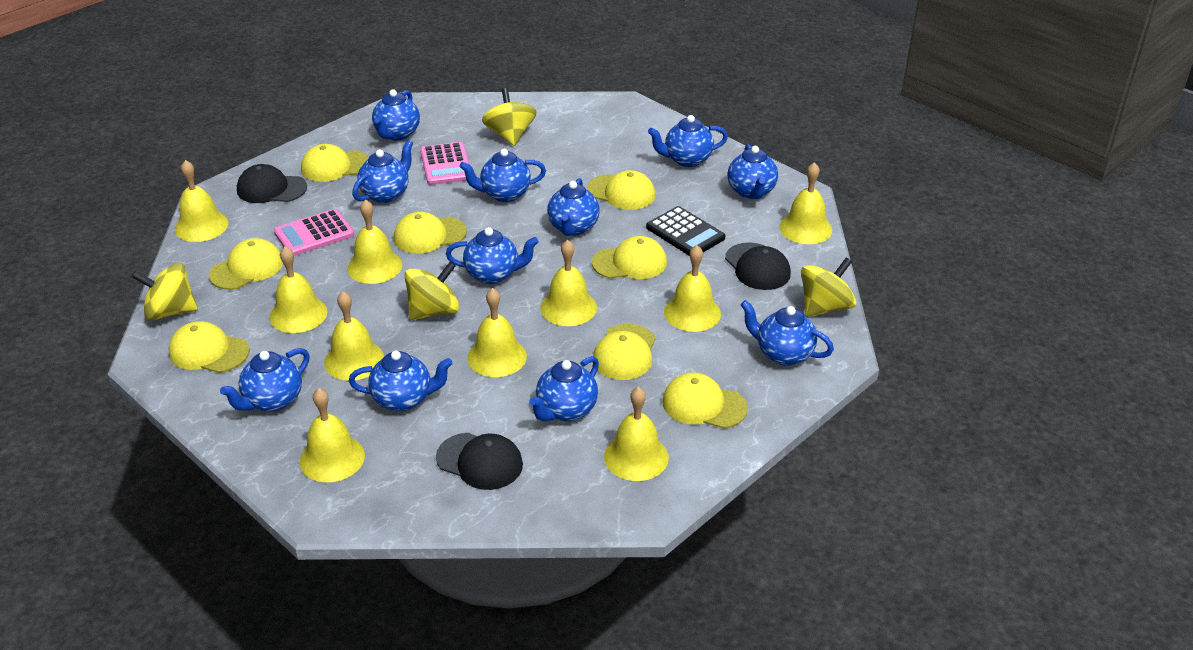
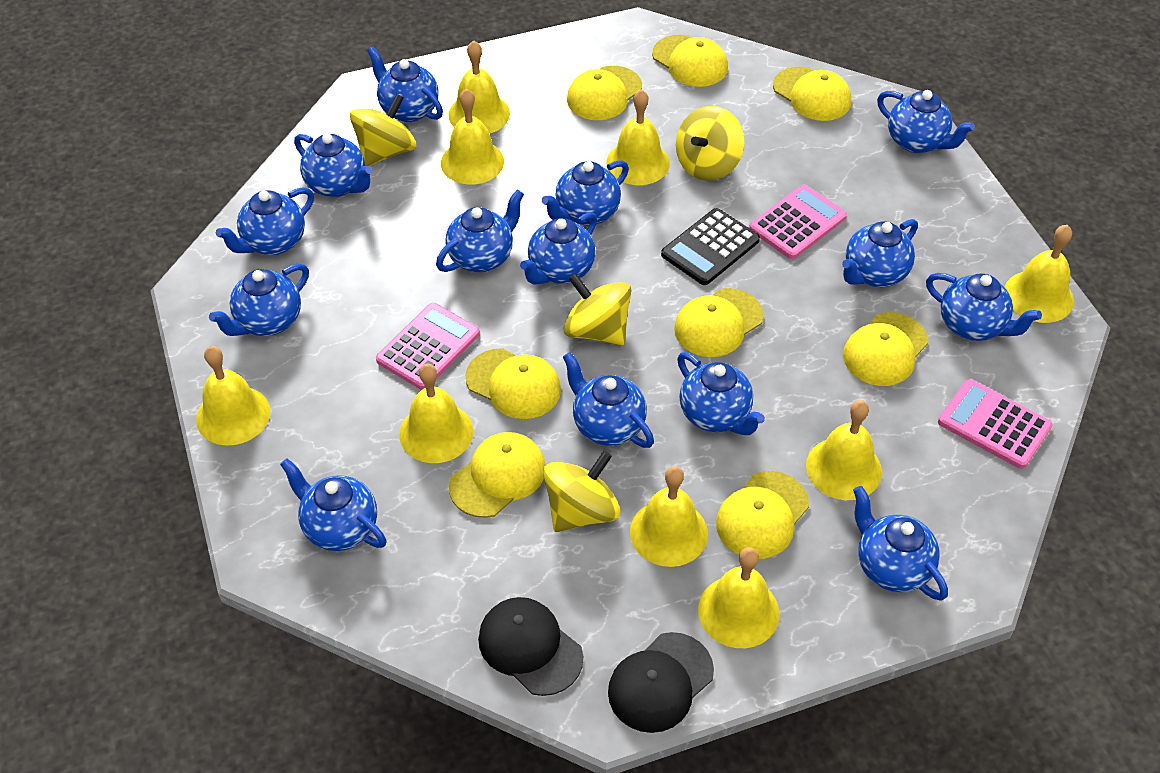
black cap: [237,164,307,203] [436,433,523,490] [725,242,791,290] = 3 -> [478,597,583,696] [608,632,714,733] = 2
blue teapot: [220,348,310,412] [349,351,453,411] [352,140,413,203] [372,89,420,141] [446,227,539,284] [460,149,546,202] [529,356,599,421] [547,178,600,236] [648,115,728,167] [727,144,778,199] [740,300,834,366] = 11 -> [209,263,309,336] [216,187,314,255] [280,458,387,551] [294,133,373,197] [367,46,443,122] [436,190,524,272] [520,212,597,285] [542,160,629,226] [563,352,654,448] [677,352,765,435] [842,219,918,287] [853,486,948,601] [877,90,975,153] [926,273,1042,341] = 14
pink calculator: [274,209,354,256] [420,142,469,185] = 2 -> [376,303,480,390] [749,185,847,259] [938,379,1053,469] = 3
yellow bell: [175,160,228,242] [269,246,327,333] [299,388,365,482] [324,291,384,381] [347,199,402,284] [467,288,527,377] [540,240,597,326] [604,387,669,481] [664,245,721,332] [779,162,832,244] = 10 -> [196,346,270,446] [399,364,473,463] [441,89,504,185] [448,40,510,134] [606,89,670,185] [630,466,708,567] [698,547,780,648] [806,400,882,500] [1005,225,1074,323] = 9

